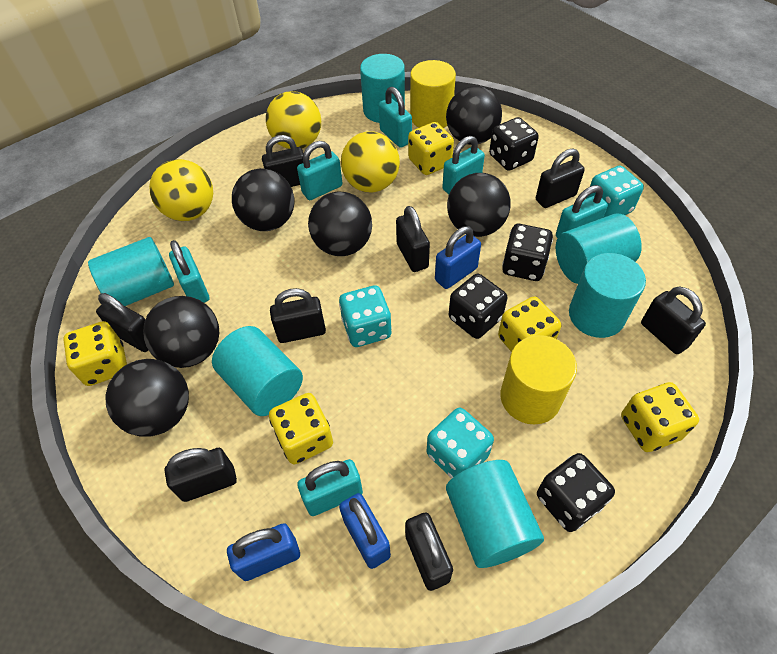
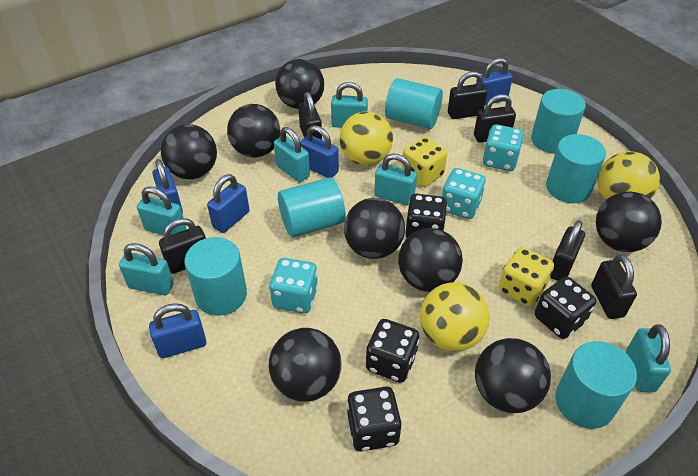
black ball: [105,359,189,437] [143,296,219,368] [232,168,294,231] [308,191,372,256] [446,86,502,145] [447,173,511,237] = 6 -> [161,124,217,179] [227,104,280,158] [269,328,342,402] [275,59,324,109] [344,198,405,259] [398,228,463,292] [475,338,551,413] [596,191,662,252] = 8
black padlock: [96,293,148,352] [164,448,237,502] [262,135,304,187] [270,288,326,343] [396,206,430,272] [405,513,453,591] [536,149,585,208] [641,287,706,354] = 8 -> [159,218,206,274] [298,92,322,140] [448,71,487,119] [474,94,516,143] [550,220,585,281] [591,254,637,319] = 6
blue padlock: [227,523,300,581] [339,493,391,569] [435,226,481,289] = 3 -> [149,303,206,358] [152,159,183,214] [207,174,249,233] [300,125,339,178] [476,58,513,105] = 5
yellow cylinder: [410,60,456,128] [500,335,577,425] = 2 -> none = 0
yellow dice: [63,321,127,386] [269,393,333,464] [408,122,454,175] [498,297,561,352] [621,382,699,452] = 5 -> [402,137,447,187] [498,247,554,307] = 2

